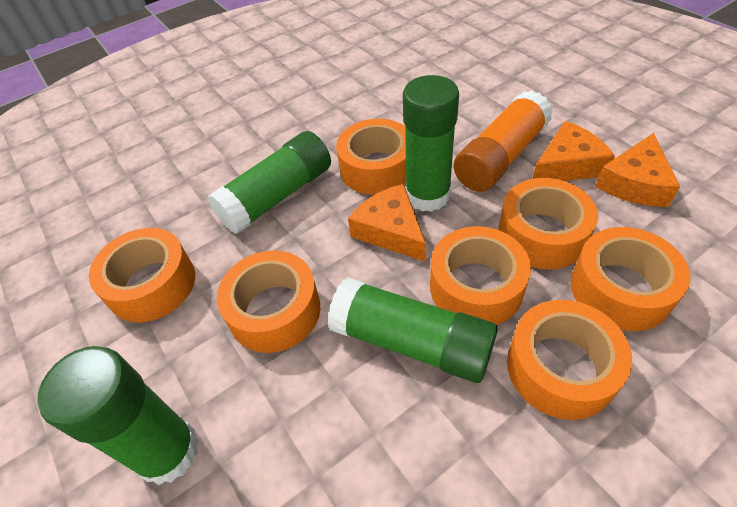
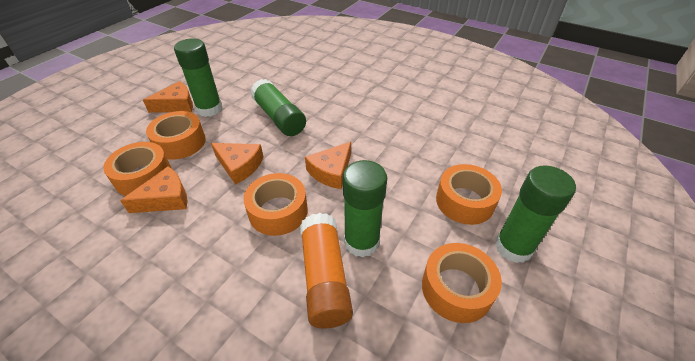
orange cheese: [348,184,426,261] [533,121,615,181] [595,133,680,207] = 3 -> [120,166,188,213] [143,81,193,113] [211,143,263,185] [305,142,351,189] = 4
orange tape: [89,228,195,322] [217,250,320,353] [336,119,406,195] [430,226,531,325] [498,178,598,270] [507,300,632,420] [571,227,690,331] = 7 -> [103,142,172,196] [146,111,206,160] [243,173,308,236] [422,243,502,323] [436,164,502,225] = 5

